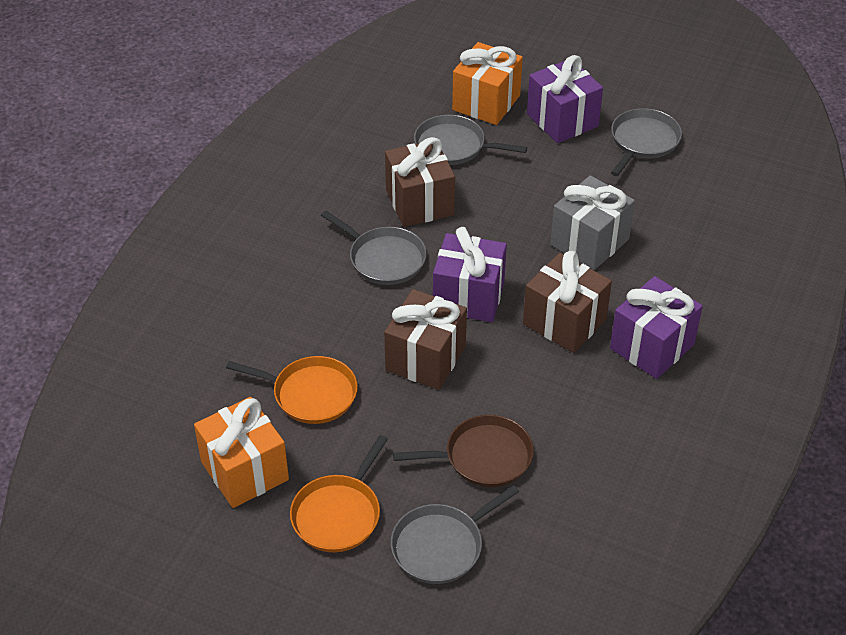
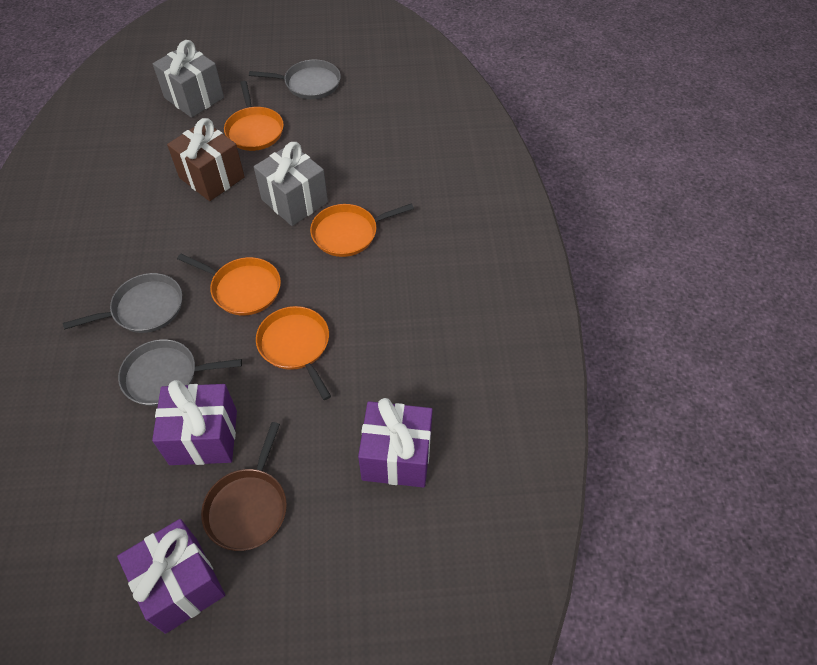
brown gift: [384,289,467,390] [385,137,455,227] [523,251,612,353] = 3 -> [167,118,245,201] = 1
grey gift: [550,175,635,270] = 1 -> [153,40,224,118] [254,142,328,226] = 2
grey pan: [321,211,427,285] [391,485,519,584] [414,115,527,165] [611,108,682,176] = 4 -> [63,273,182,333] [118,339,242,406] [249,59,341,99] = 3
orange gift: [194,397,289,508] [452,42,523,125] = 2 -> none = 0
orange pan: [226,356,358,424] [290,435,388,552] = 2 -> [177,254,281,315] [224,81,284,151] [256,306,331,400] [310,203,414,257] = 4

